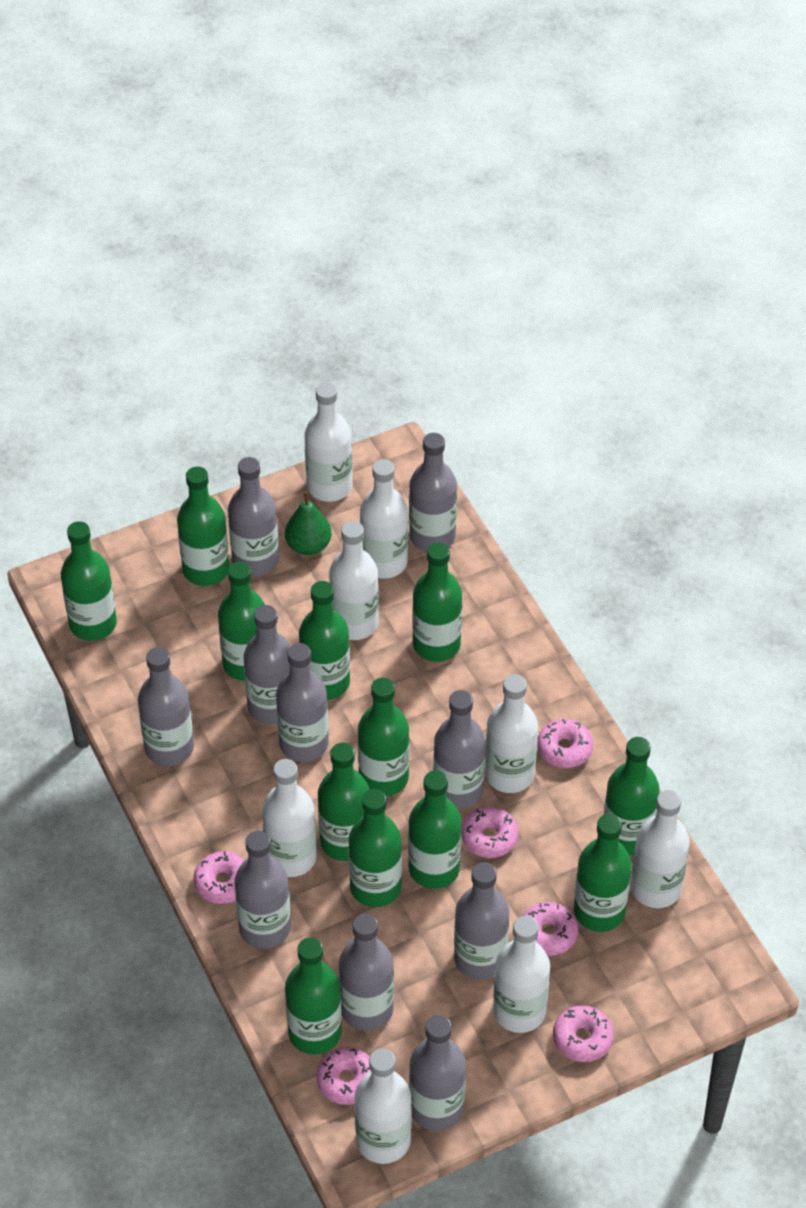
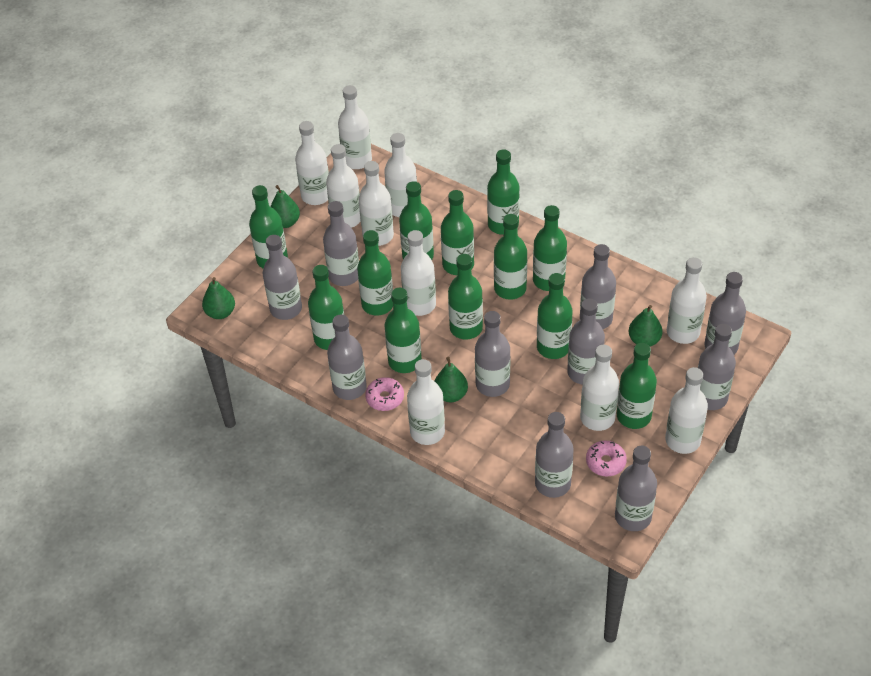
green pear: [285,491,332,555] = 1 -> [202,277,235,319] [270,185,300,228] [435,357,468,402] [629,305,663,347] = 4
pink donut: [193,851,245,904] [316,1047,371,1105] [461,806,519,858] [523,902,578,956] [537,719,593,768] [553,1005,614,1062] = 6 -> [365,377,404,411] [586,441,627,477] = 2
white bottle: [262,759,317,877] [305,382,353,502] [329,521,379,640] [354,1048,412,1164] [360,459,408,579] [485,674,538,793] [493,916,550,1033] [631,790,690,908] = 8 -> [295,121,329,205] [326,144,361,228] [338,85,372,169] [359,161,394,246] [384,133,417,217] [401,230,436,316] [407,359,445,445] [580,345,619,431] [665,367,708,454] [667,257,707,344] = 10

